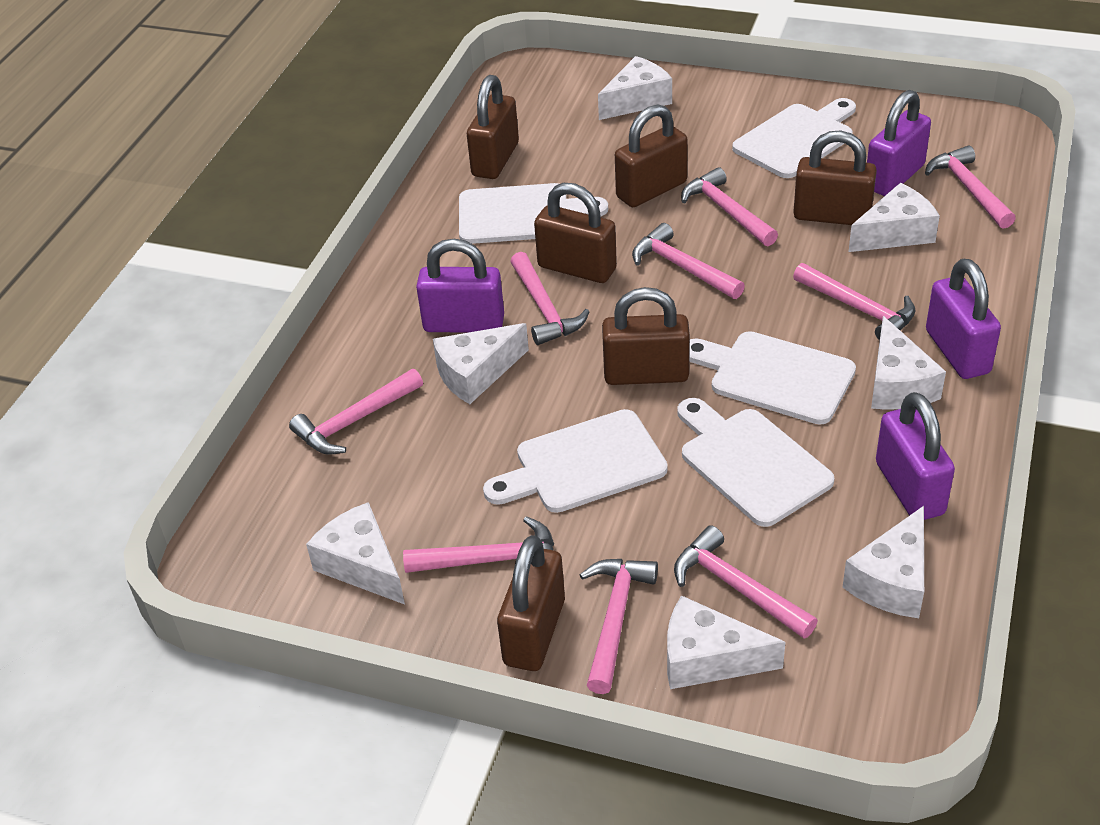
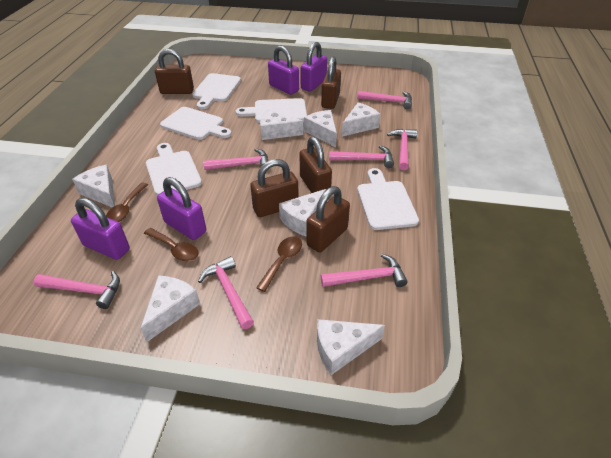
brown padlock: [467,75,519,179] [497,535,565,671] [534,183,617,283] [602,287,690,385] [615,105,688,207] [793,130,877,225] = 6 -> [155,49,194,94] [250,159,298,217] [300,136,332,193] [306,186,350,253] [321,57,341,109] = 5
brown spoon: none = 0 -> [106,183,148,222] [144,228,199,261] [256,236,302,292] = 3
pink hammer: [289,369,423,455] [403,516,554,573] [510,252,590,345] [580,559,658,694] [632,223,745,299] [674,525,818,639] [681,167,778,246] [793,263,915,341] [925,146,1016,229] = 9 -> [34,271,120,309] [198,256,254,329] [203,148,268,170] [321,254,408,287] [329,145,394,168] [357,91,412,109] [387,129,417,170] = 7

